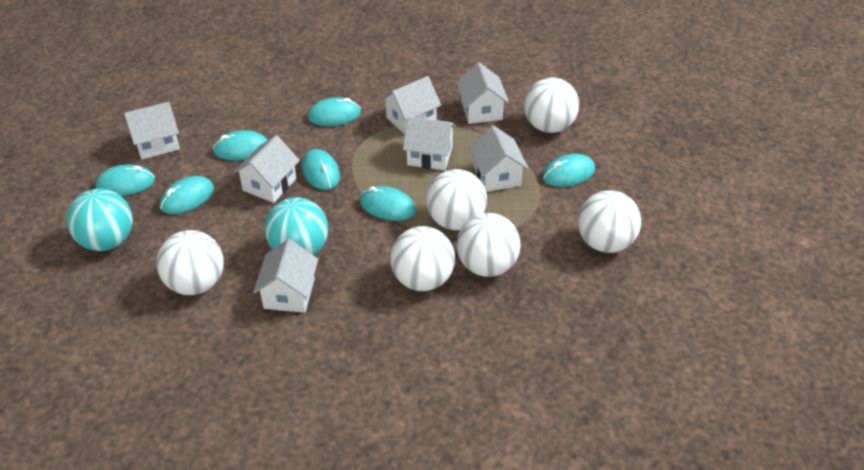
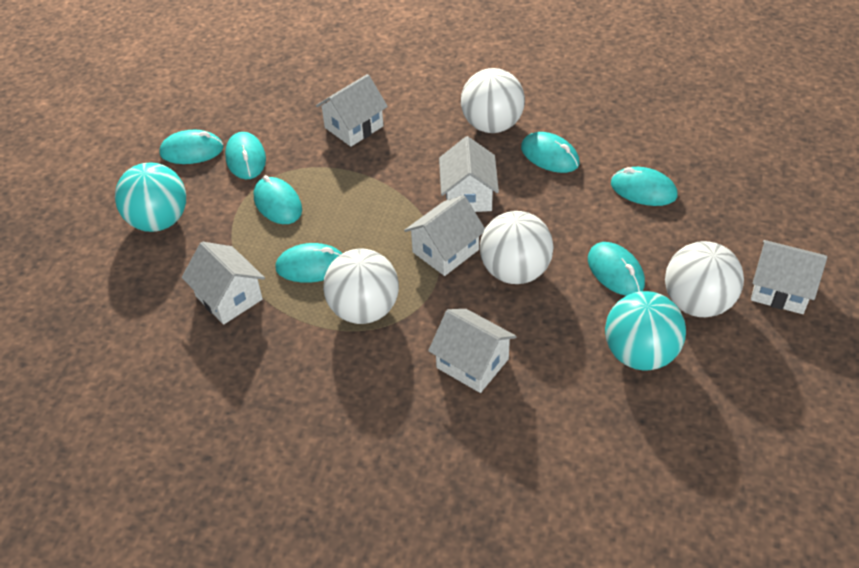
white ball: [156,230,224,295] [390,226,455,291] [426,169,487,230] [456,213,521,277] [524,77,579,133] [578,190,641,253] = 6 -> [323,249,399,324] [461,68,525,133] [480,211,554,284] [665,241,744,317] = 4
white house: [124,102,180,159] [233,135,300,203] [253,239,318,313] [381,76,441,135] [403,117,456,171] [456,62,509,124] [469,125,528,192] = 7 -> [182,242,265,325] [316,74,388,147] [404,195,485,276] [428,309,517,393] [439,136,499,212] [751,240,827,314] = 6

